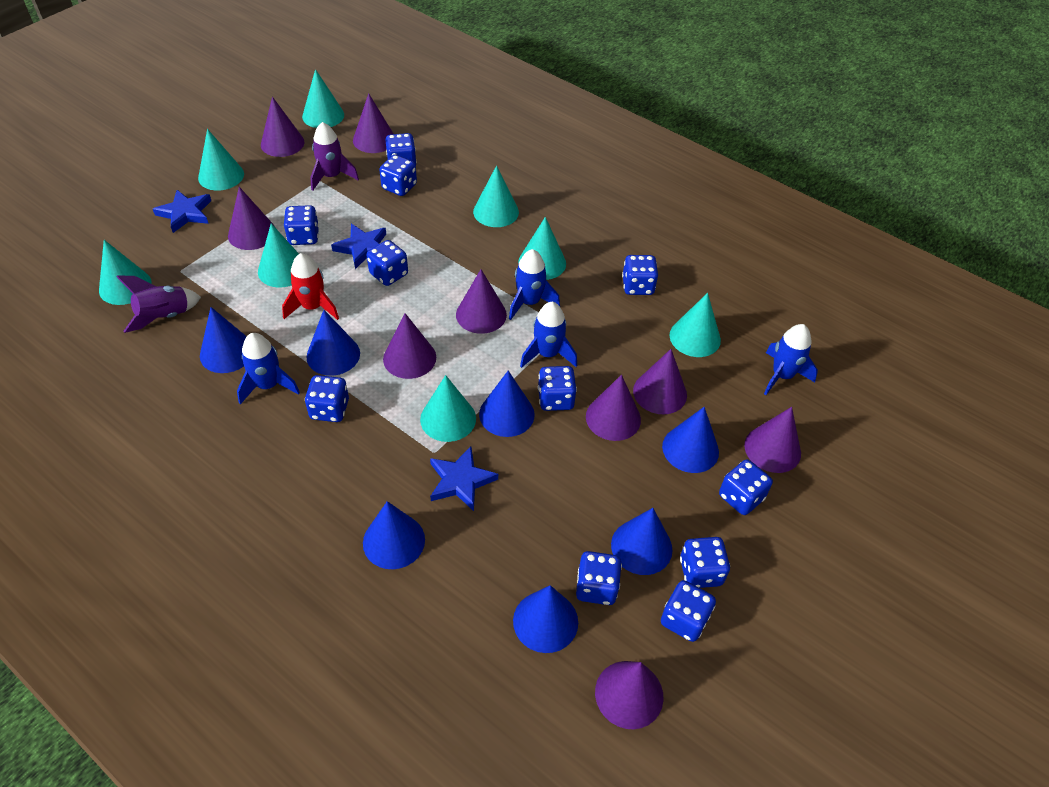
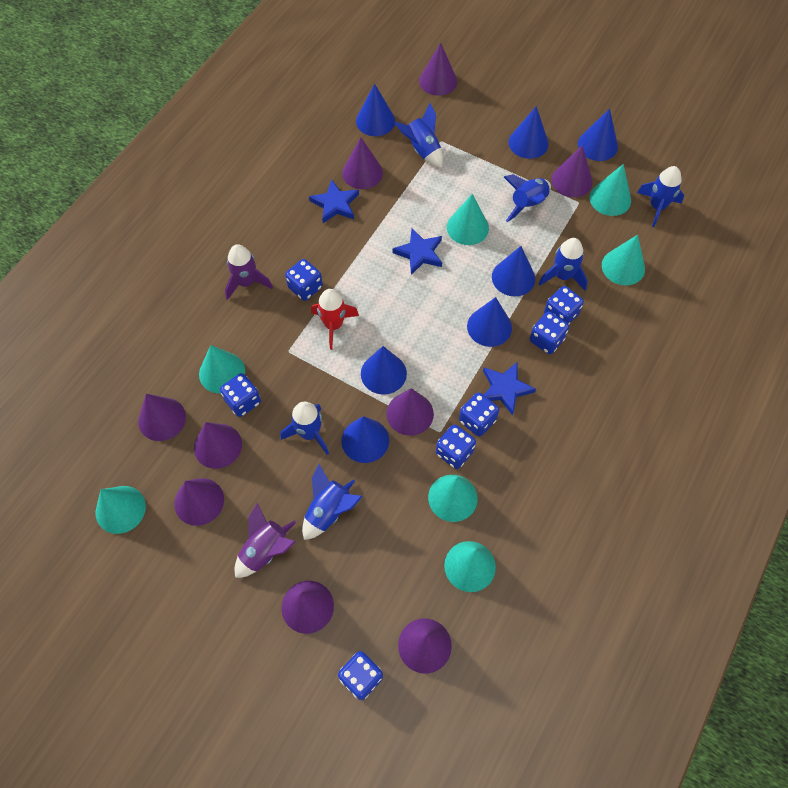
blue dice: [284,205,319,245] [305,375,349,422] [367,240,408,286] [379,155,417,196] [386,133,417,165] [538,366,577,411] [576,551,622,605] [622,255,658,295] [661,580,716,642] [680,537,730,588] [719,459,773,515] = 11 -> [220,373,261,417] [285,259,323,301] [338,651,383,700] [436,424,476,469] [459,392,499,437] [530,312,569,354] [544,286,584,324] = 7
blue rocket: [237,333,300,404] [509,249,560,320] [520,302,577,368] [764,324,818,395] = 4 -> [281,402,329,455] [302,464,363,540] [395,103,443,168] [504,174,551,222] [539,238,588,291] [637,166,684,227] = 6
turquoise cone: [99,240,152,305] [198,129,244,191] [258,223,299,288] [302,69,344,128] [420,375,476,442] [473,165,519,227] [518,217,566,280] [669,293,721,357] = 8 -> [96,486,146,534] [199,345,245,394] [428,475,478,522] [444,541,496,592] [447,194,489,245] [590,164,631,216] [602,235,645,285] = 7

